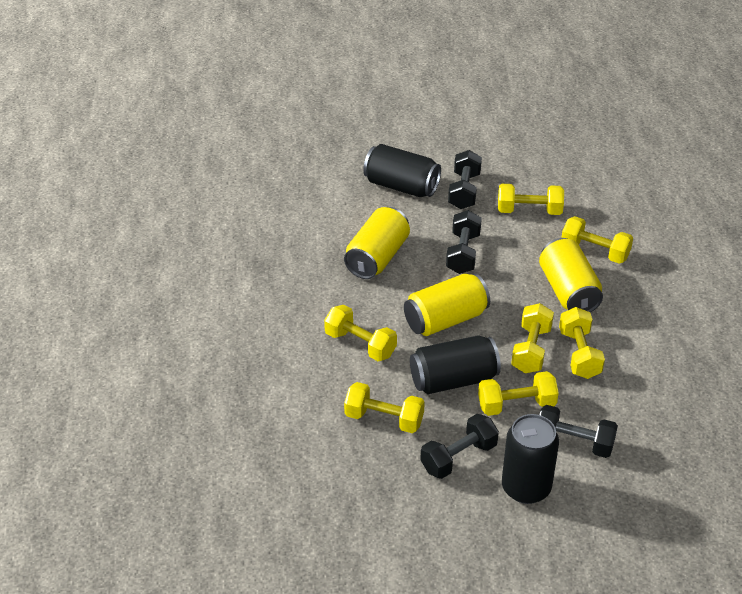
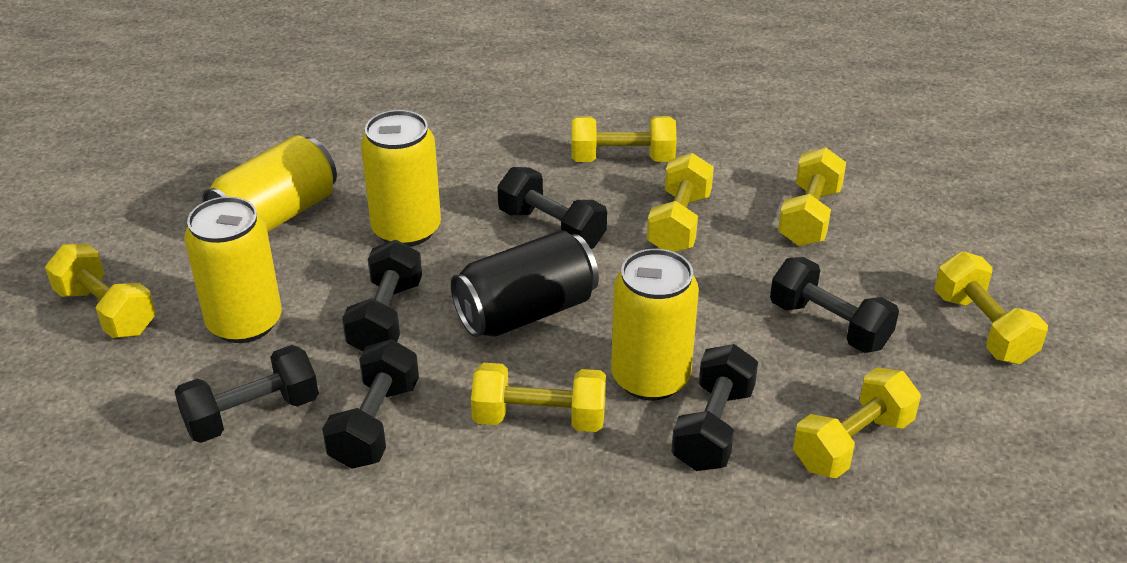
black can: [363,144,441,197] [410,335,501,394] [502,414,559,504] = 3 -> [451,230,599,337] = 1
black dumbbell: [420,414,499,479] [446,210,482,274] [448,150,482,209] [539,405,618,458] = 4 -> [174,345,319,443] [322,339,419,469] [342,240,422,351] [497,167,607,249] [671,344,758,471] [770,257,899,353] = 6
yellow can: [344,207,410,279] [404,273,490,336] [539,238,603,312] = 3 -> [184,197,282,343] [202,135,337,232] [361,110,441,247] [611,249,699,401] = 4

